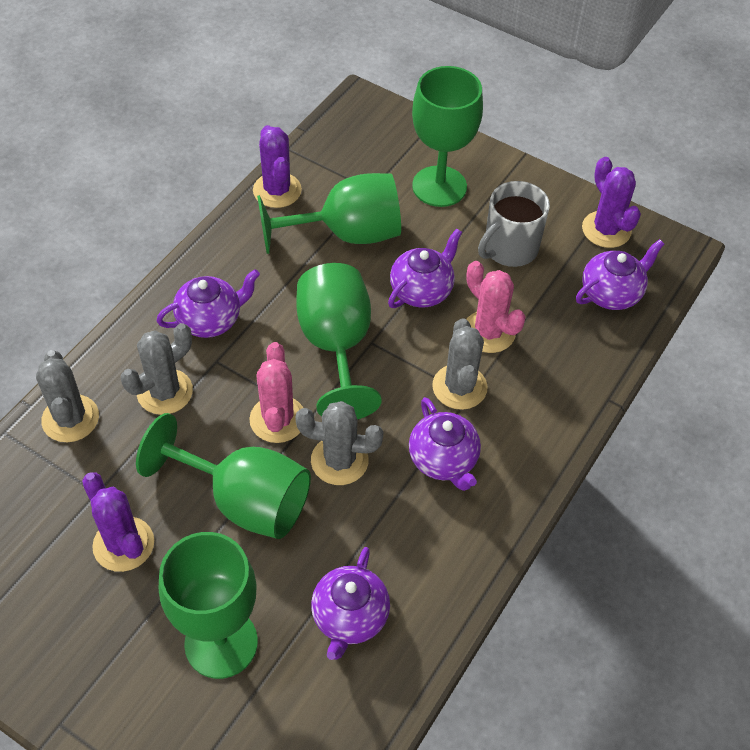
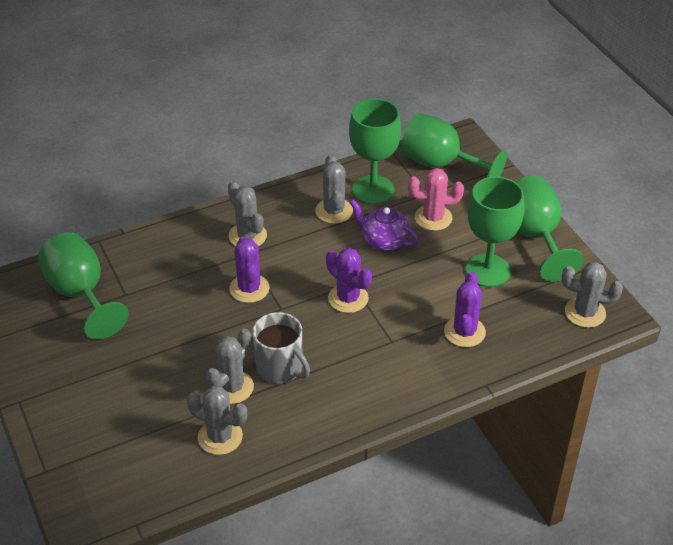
grey cactus: [36,350,99,442] [121,323,193,415] [295,401,384,485] [432,318,487,410] = 4 -> [187,386,247,455] [206,329,254,404] [228,181,267,246] [316,154,353,224] [562,262,623,328] = 5
pink cactus: [249,342,303,443] [466,261,526,353] = 2 -> [408,168,464,231] = 1
purple teapot: [157,269,260,338] [311,547,390,660] [388,229,462,308] [409,397,481,491] [576,239,664,310] = 5 -> [350,199,419,251] = 1

